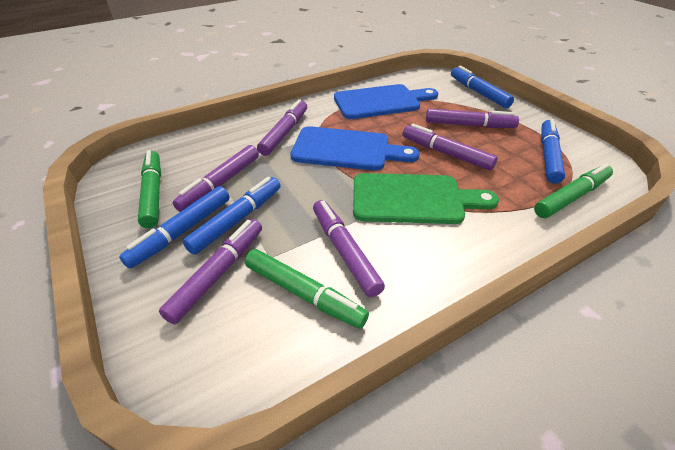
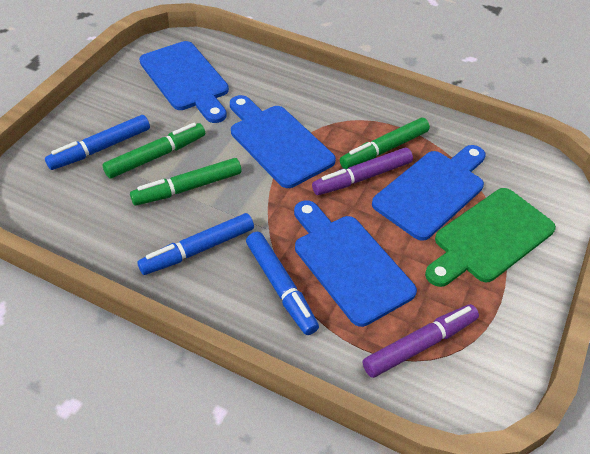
blue cutting board: [290,126,420,171] [334,84,438,119] = 2 -> [139,41,229,123] [230,95,336,188] [294,200,417,327] [372,145,485,241] = 4
blue marker: [119,186,230,269] [183,177,281,255] [451,66,514,108] [541,119,565,184] = 4 -> [45,115,150,170] [137,213,254,275] [246,232,319,335] = 3
purple marker: [159,219,262,324] [173,145,259,212] [257,99,307,156] [313,200,385,297] [403,124,498,170] [426,109,519,128] = 6 -> [312,148,413,195] [363,304,479,378] = 2

